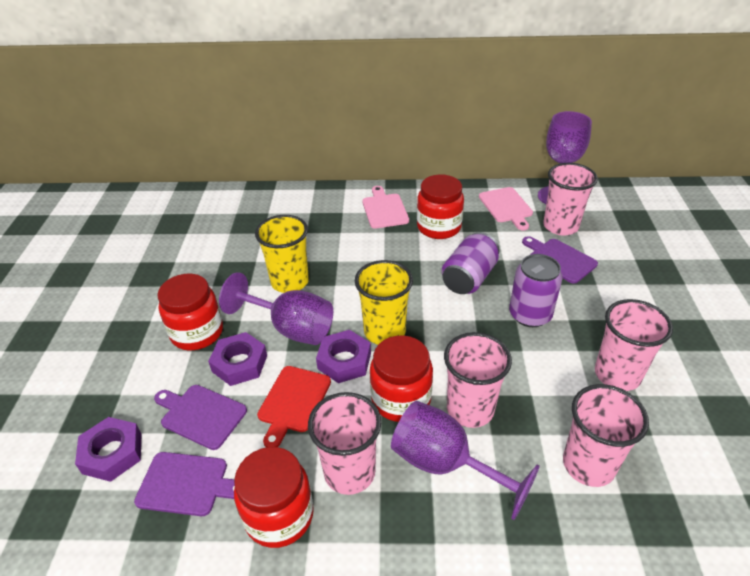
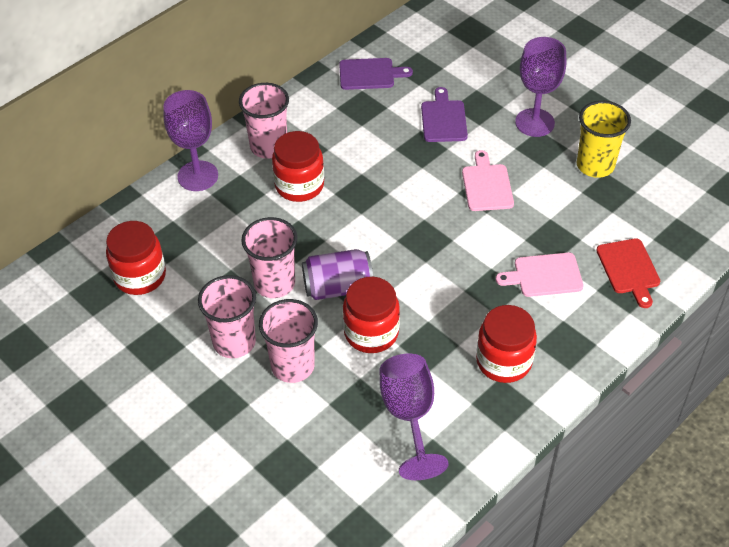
pink cup: [308,392,381,495] [444,332,512,428] [543,163,598,235] [563,384,649,487] [595,299,673,391] = 5 -> [198,275,256,358] [239,83,289,159] [241,217,297,298] [259,299,318,383] = 4
purple can: [442,232,499,294] [509,254,563,327] = 2 -> [302,249,373,300] = 1
purple cutting board: [134,452,235,516] [154,385,247,450] [522,236,598,284] = 3 -> [339,58,413,90] [421,87,468,142] = 2
purple nut: [75,417,141,482] [208,332,267,386] [316,330,371,383] = 3 -> none = 0
yellow cup: [255,215,309,293] [355,260,413,345] = 2 -> [577,101,631,178] = 1

